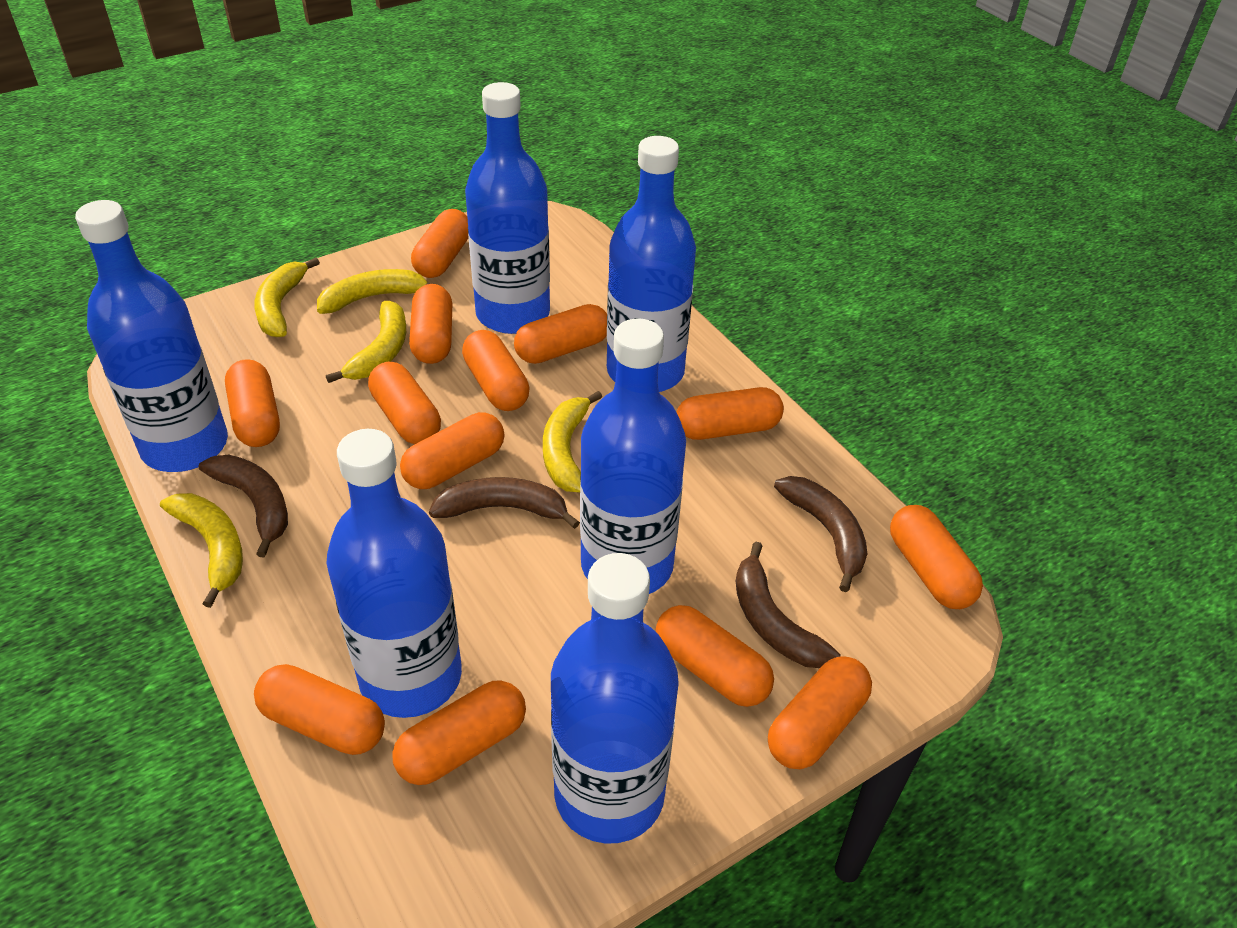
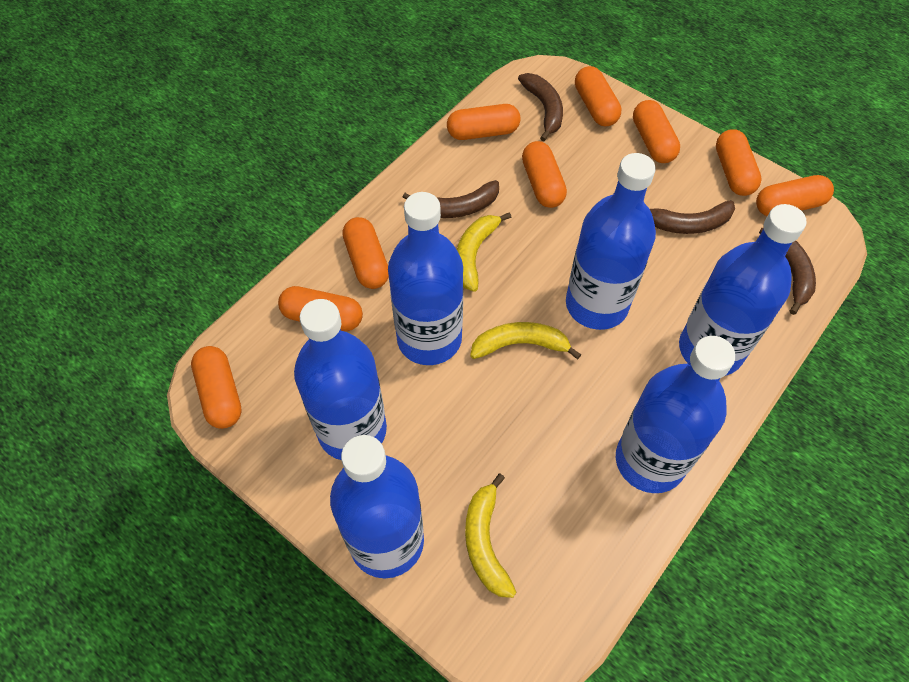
orange capsule: [225,359,280,447] [254,664,385,755] [368,362,441,444] [392,680,526,785] [400,412,504,489] [409,284,452,364] [411,209,468,278] [462,330,530,411] [514,304,607,364] [656,605,774,707] [676,387,784,440] [768,656,872,769] [890,505,983,609] = 13 -> [191,346,242,429] [278,286,363,331] [343,217,389,289] [447,104,521,140] [522,141,567,208] [575,66,621,126] [633,100,680,163] [716,129,762,196] [756,175,834,216] = 9
yellow banana: [160,493,243,608] [254,258,320,337] [317,269,431,314] [326,301,406,383] [543,391,602,492] = 5 -> [457,212,511,292] [465,474,516,598] [470,322,581,359] = 3

